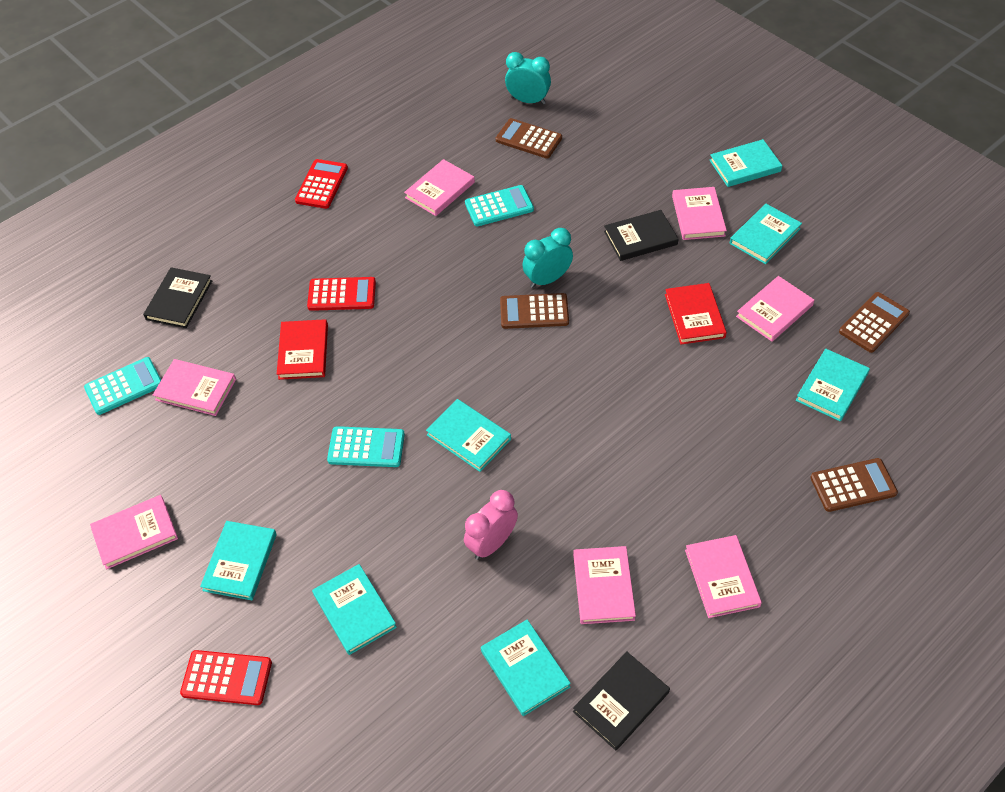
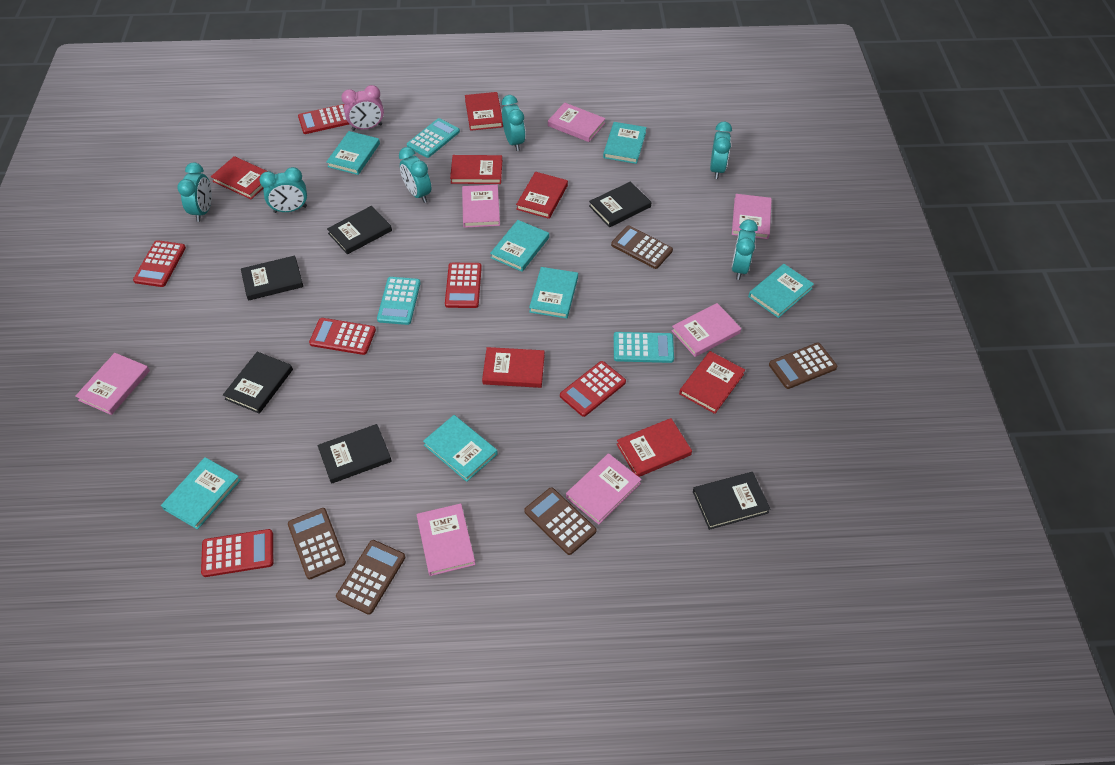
black book: [143,267,212,328] [573,651,670,751] [604,210,678,261] = 3 -> [223,352,293,414] [241,256,303,301] [317,424,392,484] [327,206,392,254] [589,181,652,227] [693,472,770,530] = 6
brown calculator: [496,118,562,158] [500,293,569,329] [810,458,898,512] [839,292,910,353] = 4 -> [288,508,346,579] [336,540,405,615] [524,487,596,555] [611,226,673,269] [769,343,838,389] = 5
red book: [277,319,328,380] [665,283,727,345] = 2 -> [211,156,268,199] [450,155,502,184] [465,92,503,131] [482,347,545,388] [516,172,568,219] [617,418,692,477] [679,351,745,414] = 7
red calculator: [180,650,272,705] [295,159,348,209] [307,277,376,311] = 3 -> [133,240,186,287] [201,529,273,577] [298,104,349,134] [309,318,376,355] [445,263,482,308] [560,361,626,417] = 6
turquoise clock: [505,52,551,105] [522,228,573,288] = 2 -> [177,163,212,222] [259,167,307,213] [399,147,431,203] [502,95,525,151] [710,122,732,179] [732,219,758,280] = 6

